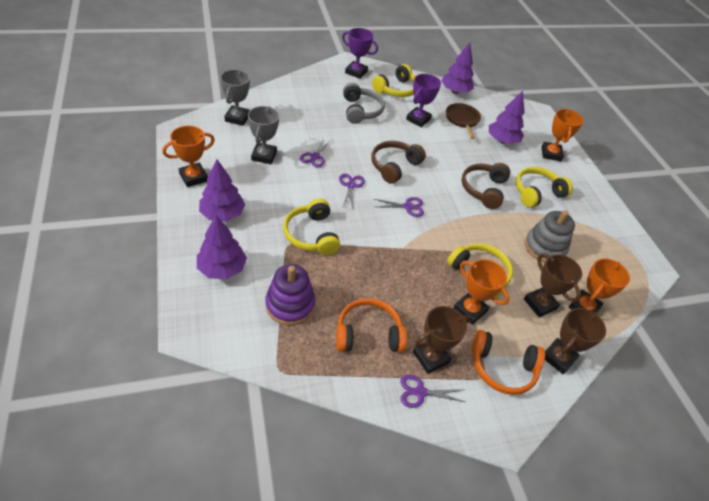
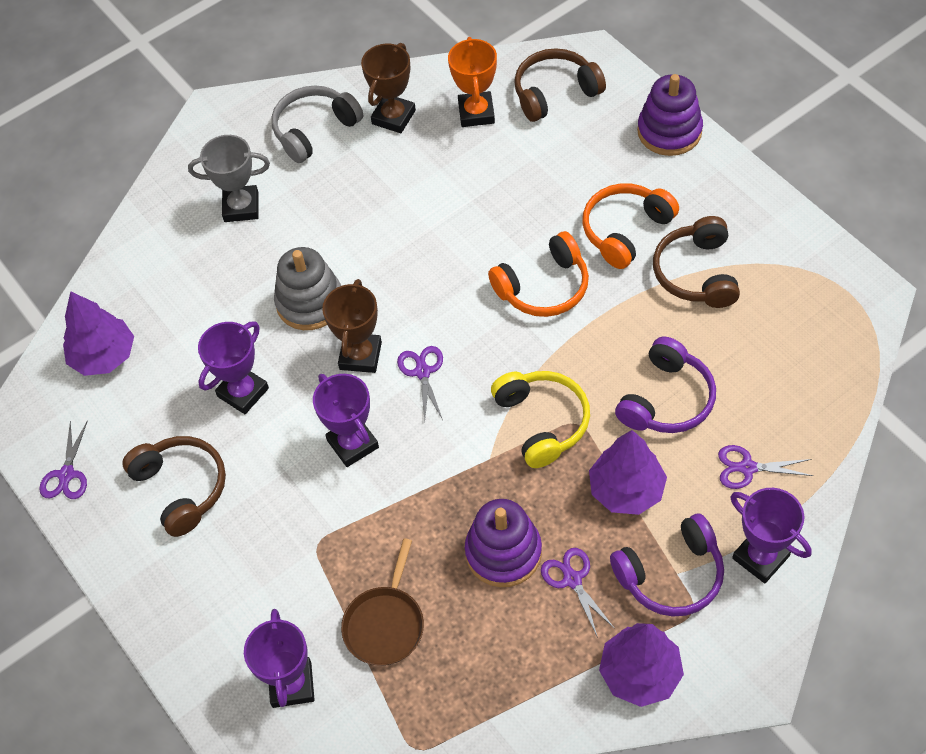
brown headphones: [371,141,426,184] [461,163,510,209] = 2 -> [122,436,226,537] [514,48,606,122] [653,216,740,308] = 3
brown trophy: [413,306,470,374] [524,253,582,317] [545,308,606,374] = 3 -> [322,279,382,373] [361,43,416,133] = 2
grey trophy: [220,69,250,126] [248,106,279,164] = 2 -> [188,135,270,222] = 1
orange trophy: [162,126,215,187] [453,259,510,325] [541,109,584,161] [569,258,630,312] = 4 -> [448,37,497,127] = 1
purple headphones: none = 0 -> [610,513,724,617] [615,337,716,433] = 2
purple stacking toy: [265,264,316,325] = 1 -> [465,499,542,587] [637,74,703,156] = 2
purple tree: [197,215,247,279] [199,160,245,222] [441,43,474,94] [489,91,525,144] = 4 -> [63,291,134,376] [589,430,667,515] [599,623,684,707] = 3
purple trophy: [342,28,378,79] [406,74,441,127] = 2 -> [198,321,269,414] [244,609,314,708] [313,374,379,467] [730,488,811,583] = 4
yellow headphones: [283,199,340,255] [372,64,416,97] [447,243,513,300] [516,167,573,208] = 4 -> [491,371,590,468] = 1

